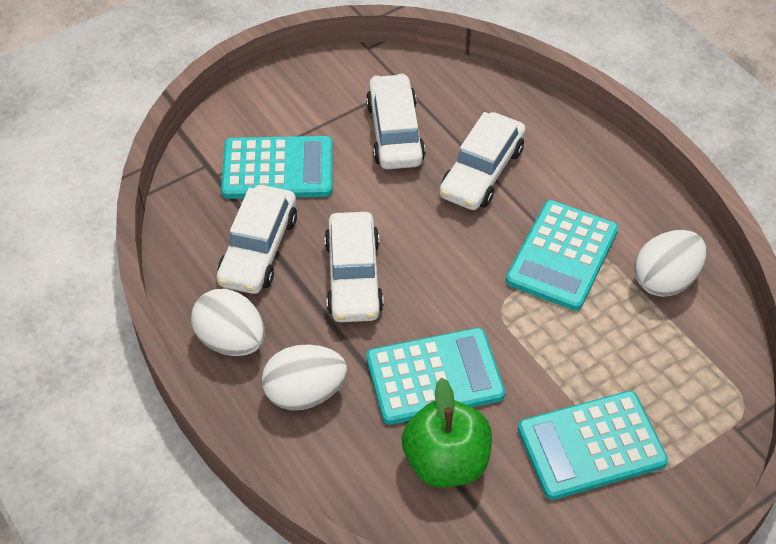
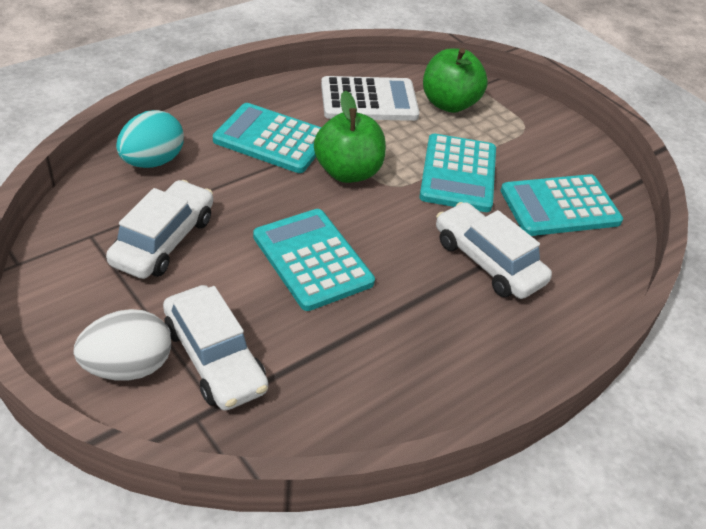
green apple: [402,378,492,487] = 1 -> [314,91,386,183] [423,48,488,113] = 2
turquoise egg: none = 0 -> [116,110,184,168] = 1
white calculator: none = 0 -> [321,76,420,121] = 1
white car: [217,185,297,294] [324,212,384,322] [366,73,425,169] [439,112,526,210] = 4 -> [106,180,213,279] [163,285,268,411] [436,202,552,299] = 3
white egg: [191,289,265,356] [262,345,347,410] [634,230,706,297] = 3 -> [73,309,171,381] = 1

